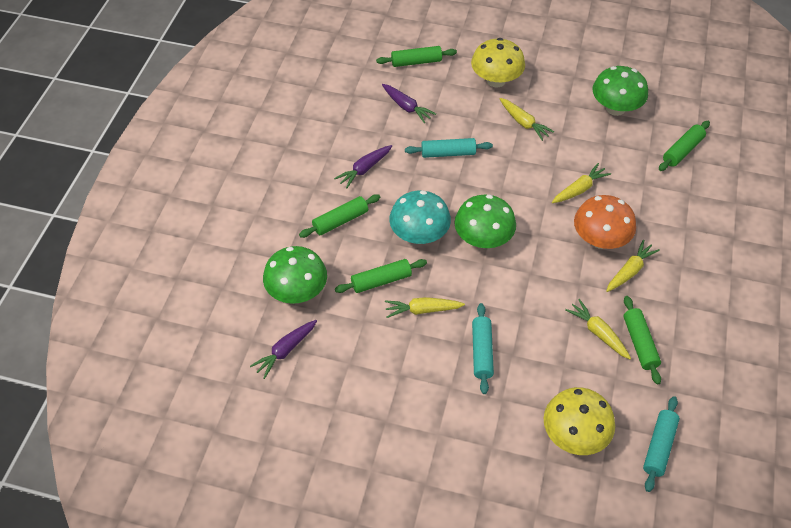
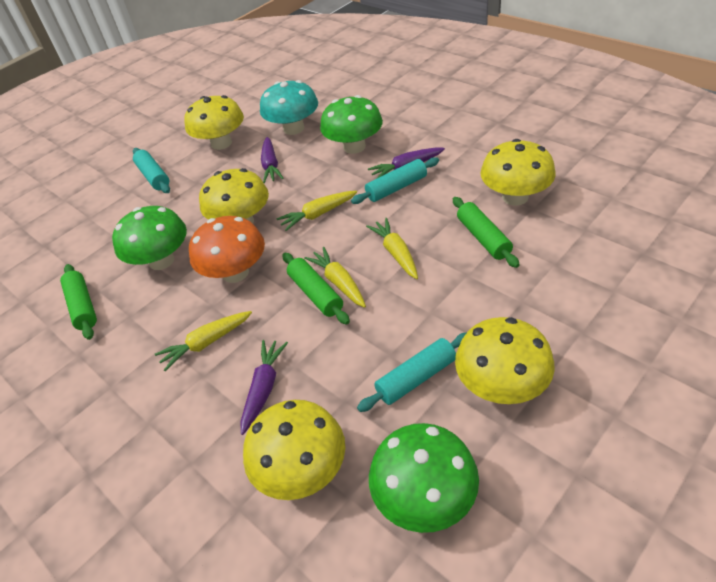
green rolling pin: [299,194,380,238] [335,259,427,293] [376,46,457,67] [623,296,661,385] [659,121,710,171] = 5 -> [60,264,97,340] [282,253,350,325] [453,197,520,268] = 3
yellow carrot: [385,297,465,318] [500,98,554,141] [552,163,611,203] [565,299,631,359] [606,239,660,292] = 5 -> [155,311,252,371] [277,191,357,231] [304,247,366,308] [366,218,418,279] = 4
yellow mushroom: [471,38,525,87] [544,387,615,455] = 2 -> [184,95,244,150] [199,168,269,223] [243,400,345,500] [455,317,555,404] [481,139,555,206] = 5

